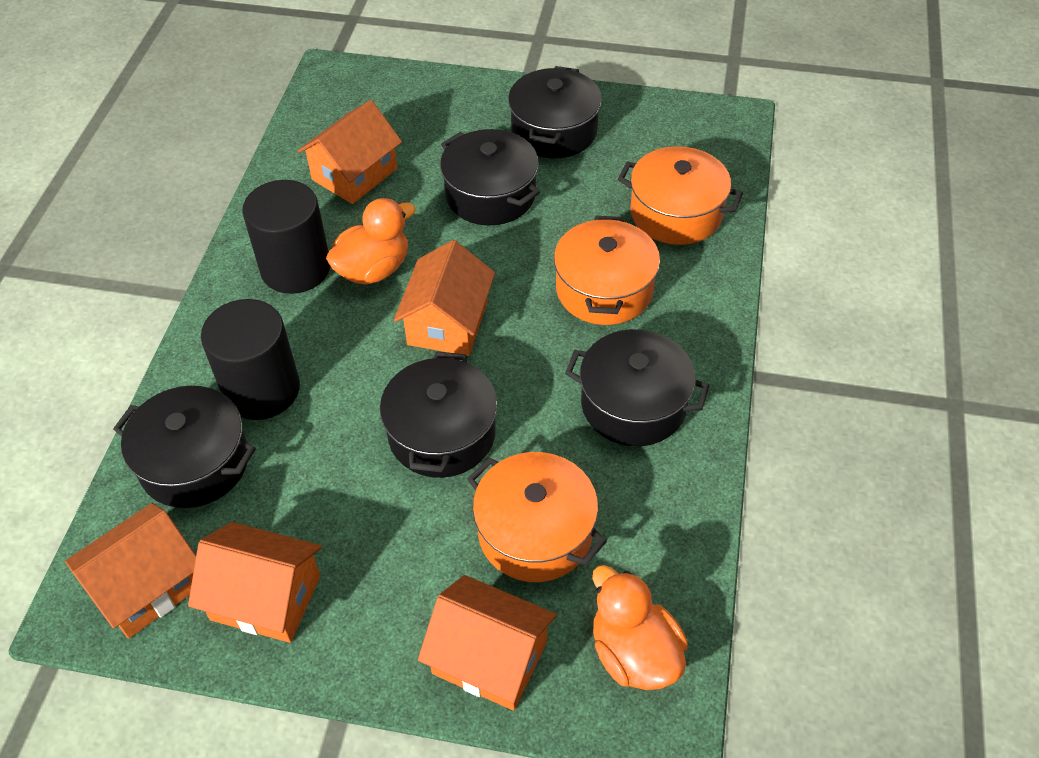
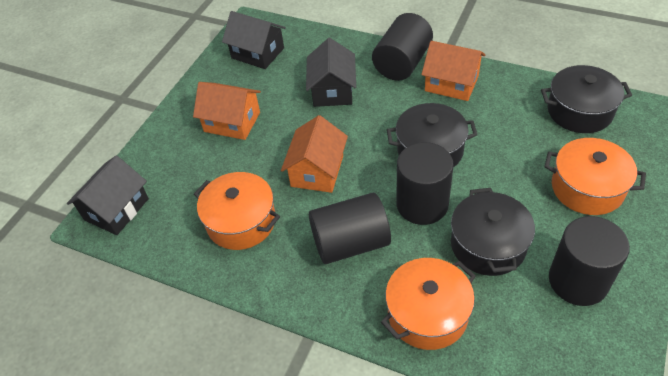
black cylinder: [201,299,300,420] [242,180,331,294] = 2 -> [309,193,391,264] [372,13,433,81] [396,142,454,225] [549,216,630,306] = 4
black house: none = 0 -> [67,155,149,235] [222,11,286,69] [306,38,356,107] = 3
black pot: [113,386,256,508] [380,351,497,478] [440,129,540,225] [508,66,602,159] [565,329,710,446] = 5 -> [387,103,477,168] [451,188,535,276] [541,65,632,133] = 3
orange duck: [326,198,416,285] [592,565,688,690] = 2 -> none = 0
orange house: [65,503,196,638] [188,522,322,643] [298,100,402,204] [394,240,495,356] [418,575,557,711] = 5 -> [193,82,261,140] [281,115,348,193] [421,41,485,101] = 3

